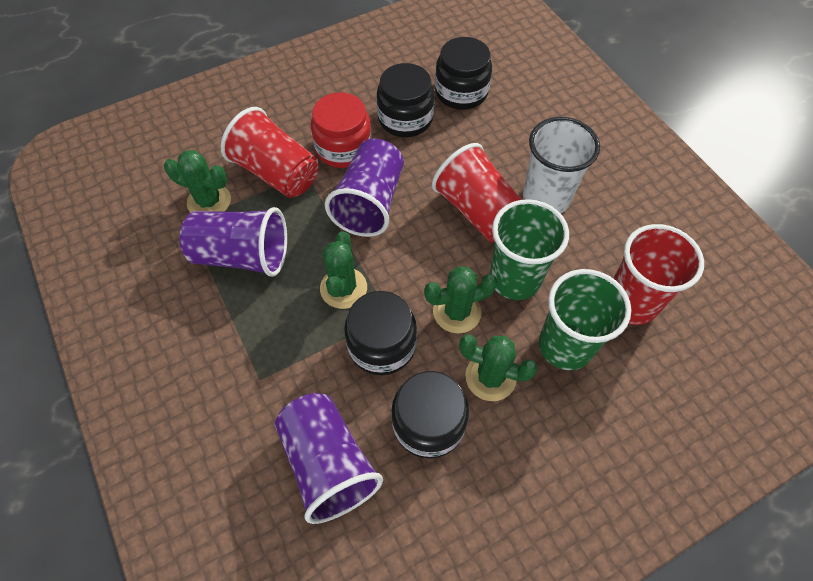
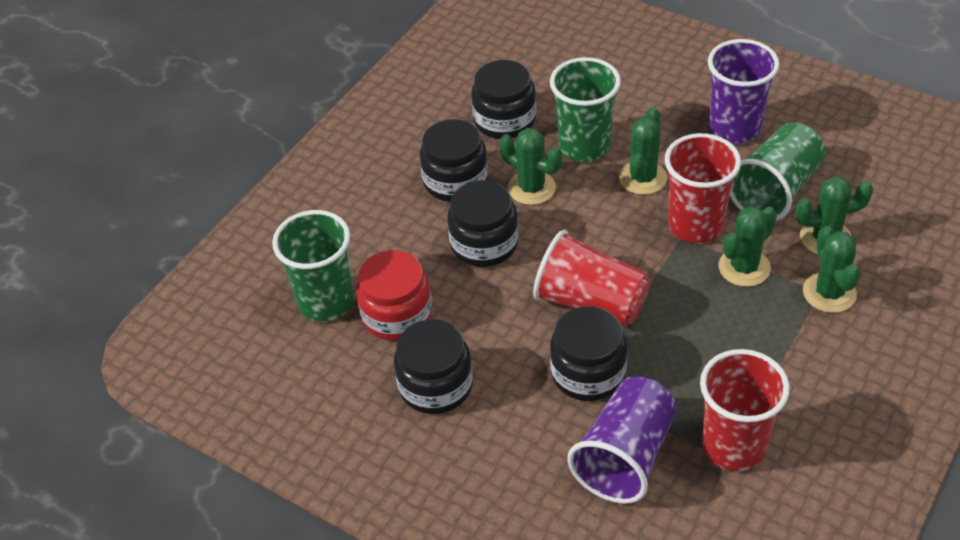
black jar: [344,291,417,375] [377,63,435,137] [391,371,469,459] [435,37,492,110] = 4 -> [394,319,473,414] [420,119,488,202] [447,180,519,267] [471,60,536,139] [550,306,628,401] = 5
green cactus: [164,150,231,213] [320,231,367,309] [424,266,498,333] [459,334,538,401] = 4 -> [499,128,562,205] [619,107,667,195] [719,206,777,287] [795,176,873,254] [803,226,860,313] = 5
green cup: [490,199,569,300] [539,269,631,370] = 2 -> [272,210,354,322] [550,57,621,162] [730,123,825,221] = 3
purple cup: [180,207,287,277] [275,393,383,524] [325,139,404,237] = 3 -> [567,377,677,504] [708,39,779,144] = 2
white cup: [523,117,600,214] = 1 -> none = 0

